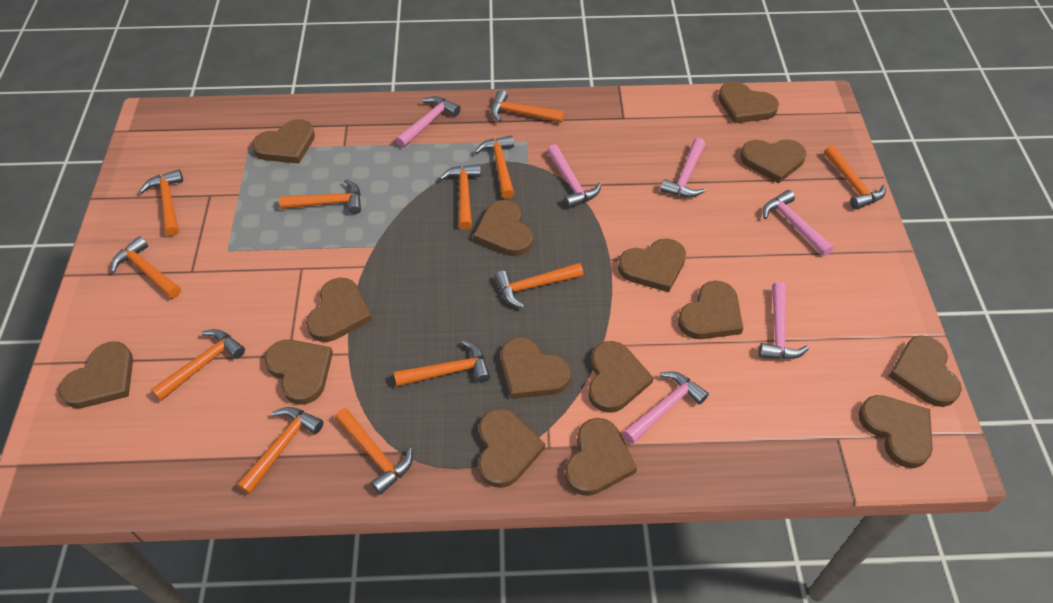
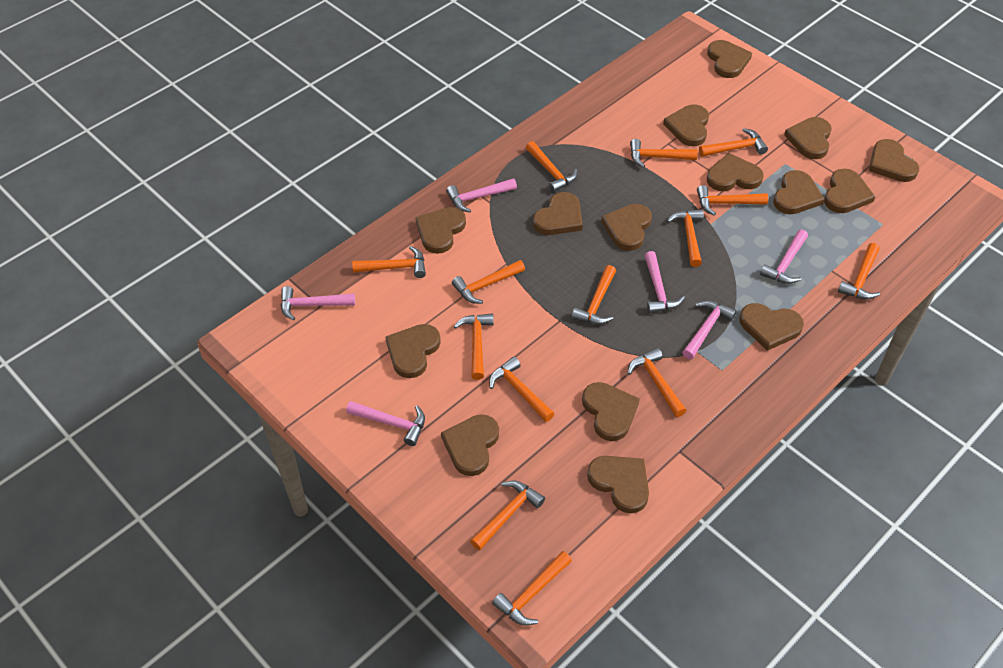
orange hammer: [111,236,181,298] [139,169,183,236] [151,329,245,401] [237,407,324,494] [279,179,361,214] [335,408,413,495] [394,340,490,387] [439,164,481,230] [475,135,515,199] [491,90,564,123] [495,263,583,308] [824,145,886,209] = 12 -> [352,246,426,278] [452,260,525,304] [454,313,494,380] [470,481,545,550] [489,357,555,422] [492,551,572,626] [526,141,577,193] [571,265,616,325] [628,348,687,417] [630,139,698,168] [667,209,704,267] [697,185,768,215] [699,128,768,157] [838,243,880,300] = 14

